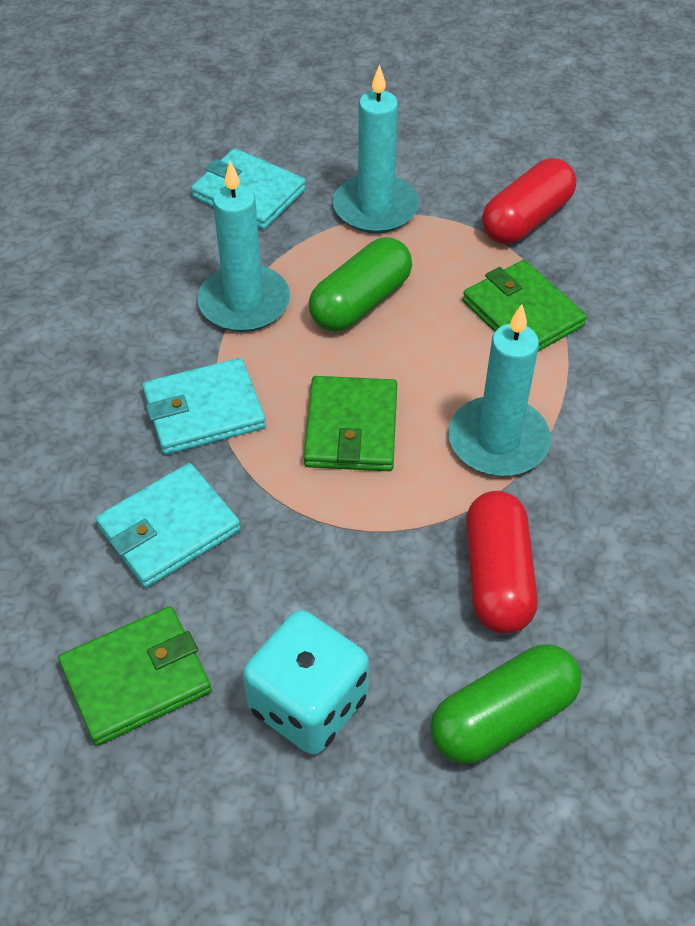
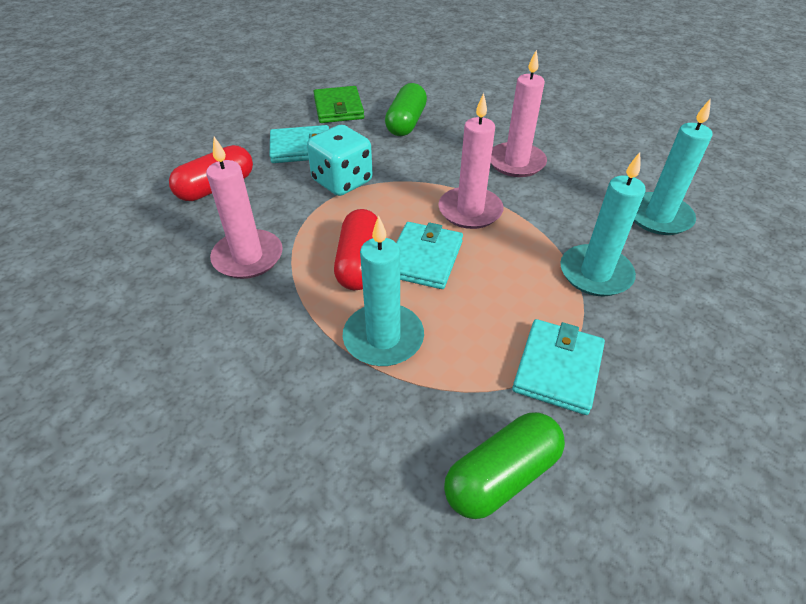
green wallet: [58,606,212,746] [304,376,397,471] [463,260,587,352] = 3 -> [313,86,364,123] = 1
pink candle: none = 0 -> [206,137,283,279] [438,93,503,229] [491,49,547,177] = 3

